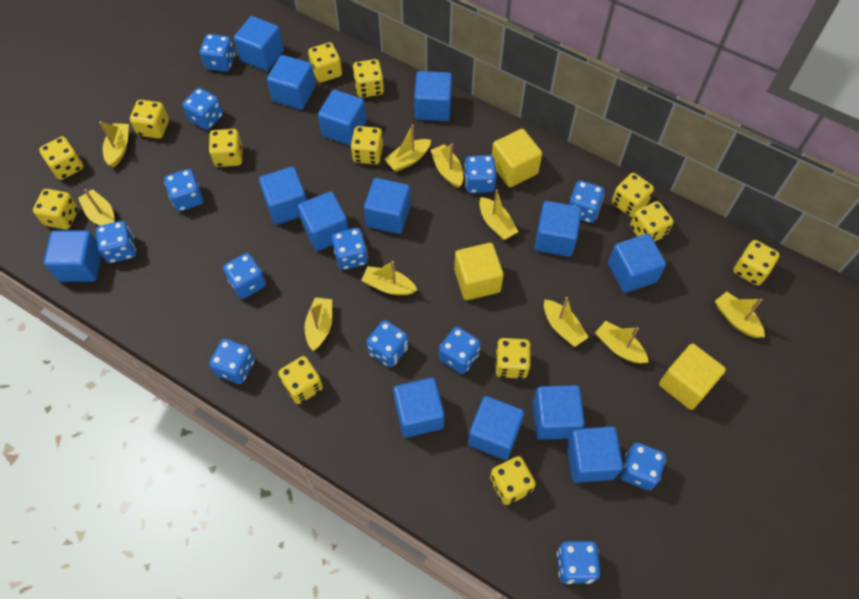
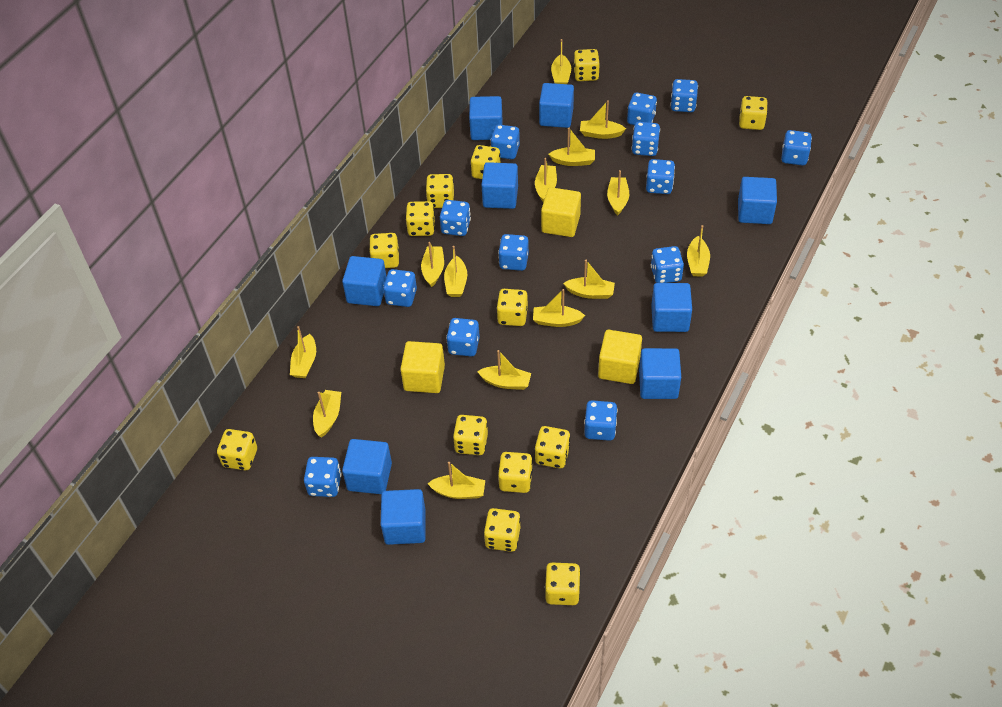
blue cube: [44,230,102,282] [234,16,284,71] [259,167,307,225] [267,55,316,110] [298,191,349,251] [318,90,367,146] [364,178,411,234] [393,377,445,438] [414,71,452,121] [468,396,524,460] [533,385,585,440] [534,201,582,257] [566,426,623,483] [608,234,666,293] = 14 -> [342,256,386,306] [342,439,392,494] [381,489,425,545] [469,96,502,140] [481,162,518,209] [539,83,574,128] [639,348,681,399] [651,283,692,332] [738,177,777,224] = 9
yellow boat: [78,189,115,226] [99,121,129,168] [305,297,332,351] [361,261,417,295] [384,125,431,172] [431,143,463,188] [479,189,518,240] [544,297,589,347] [595,321,649,363] [715,292,765,338] = 10 -> [290,326,316,378] [313,390,341,437] [421,242,444,287] [427,462,485,499] [444,246,467,297] [477,350,531,390] [533,289,585,327] [535,158,557,203] [549,128,595,166] [551,39,571,84] [563,260,615,299] [580,100,626,139] [607,170,629,215] [687,225,710,277] = 14

